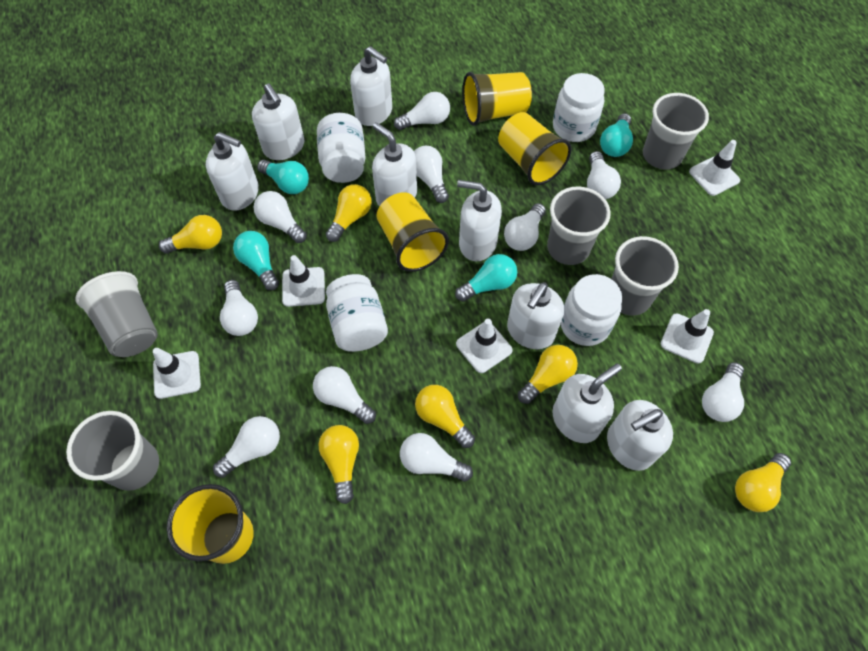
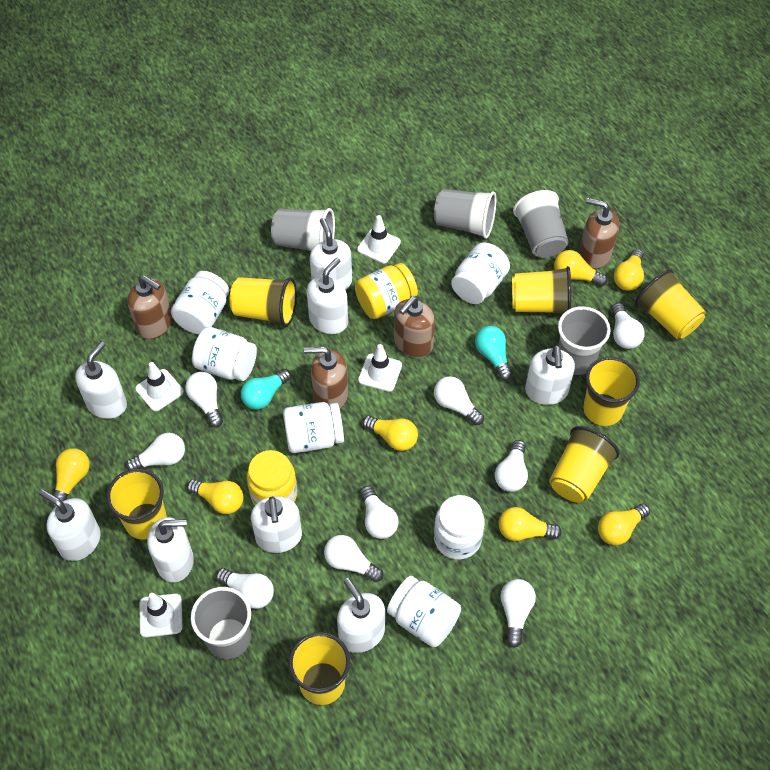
brown soap dispenser: none = 0 -> [128,275,173,339] [304,347,348,408] [394,296,435,358] [579,198,619,269] = 4
turquoise light bulb: [233,231,279,291] [257,160,309,194] [455,254,517,301] [600,113,633,157] = 4 -> [241,369,291,410] [475,326,512,381] = 2
white jar: [317,113,366,183] [326,274,388,352] [553,73,605,142] [561,274,622,346] = 4 -> [171,271,229,334] [192,327,257,381] [283,402,344,453] [387,576,461,647] [434,495,485,560] [451,242,510,304] = 6
white light bulb: [213,416,280,478] [220,280,258,336] [254,191,307,243] [313,366,376,424] [394,92,450,130] [400,433,473,482] [414,146,449,203] [504,203,546,251] [587,151,621,199] [702,362,744,422] = 10 -> [126,433,185,470] [185,372,223,428] [216,568,274,609] [324,535,383,582] [361,486,399,539] [434,376,484,425] [495,440,528,492] [500,579,536,648] [612,303,645,349] = 9
white traffic cone: [153,348,201,399] [282,255,325,307] [456,318,513,373] [661,309,714,364] [689,140,740,196] = 5 -> [135,362,184,411] [139,593,183,637] [357,215,401,263] [358,344,402,392] = 4
yellow cup: [167,484,254,564] [376,192,449,272] [463,72,532,126] [498,112,572,185] = 4 -> [106,469,167,540] [230,277,297,327] [288,632,350,705] [512,266,571,314] [549,426,620,503] [583,357,640,426] [635,269,706,339] = 7
yellow jar: none = 0 -> [247,450,297,505] [355,263,418,319] = 2
yellow light bulb: [159,215,222,254] [318,425,359,504] [326,184,372,242] [415,385,475,448] [518,345,578,404] [735,453,791,512] = 6 -> [50,448,90,508] [187,479,244,514] [362,416,418,451] [499,507,562,541] [554,250,608,287] [598,503,650,545] [614,249,644,291] = 7

